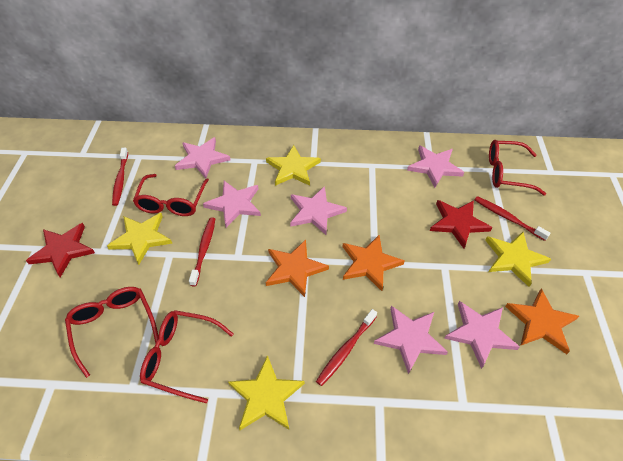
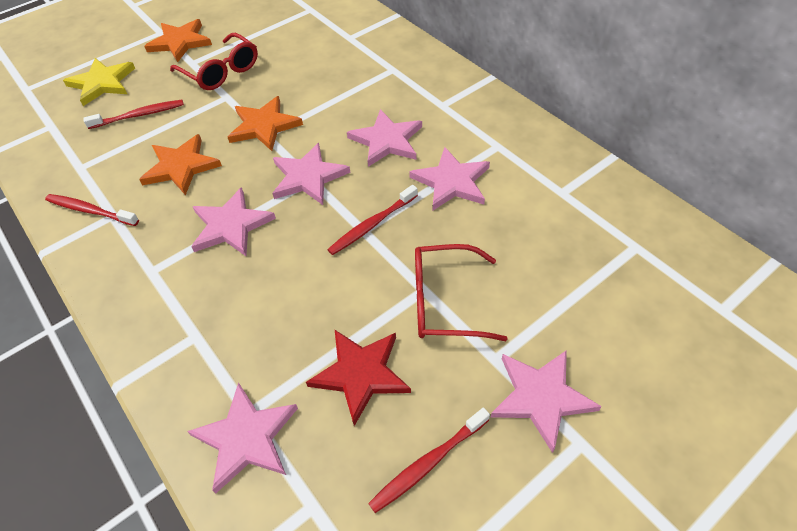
red glasses: [65,287,158,378] [133,174,209,216] [140,310,233,403] [489,140,546,195] = 4 -> [170,33,258,90] [415,244,507,341] = 2
red star: [26,223,95,277] [430,200,492,248] = 2 -> [306,330,411,426] = 1
yellow star: [107,213,173,265] [228,355,305,430] [266,145,321,186] [485,232,551,287] = 4 -> [63,58,135,106] = 1

